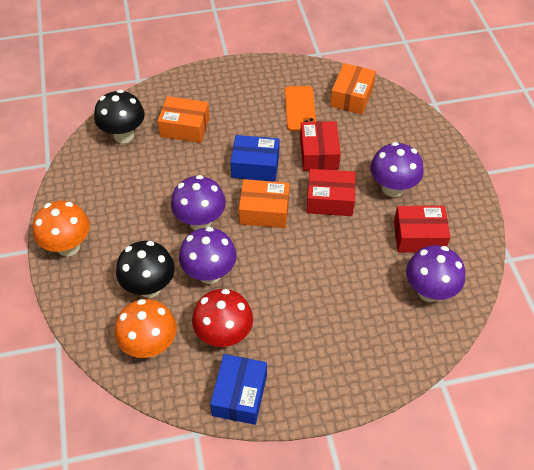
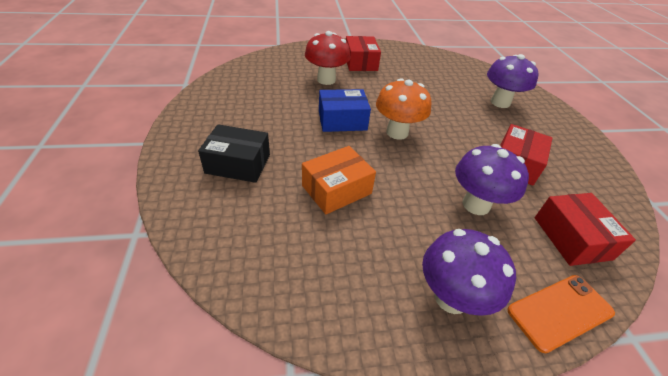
black box: none = 0 -> [198,124,270,183] = 1
black mushroom: [94,90,145,143] [116,241,175,298] = 2 -> none = 0
blue box: [210,354,267,425] [231,135,280,182] = 2 -> [319,89,371,132] = 1
orange box: [158,96,210,143] [239,179,290,228] [330,63,376,115] = 3 -> [302,146,376,214] = 1
orange mushroom: [33,201,90,257] [115,299,177,358] = 2 -> [376,78,431,140] = 1
purple mushroom: [171,175,226,230] [179,227,237,284] [370,142,424,197] [406,245,465,302] = 4 -> [422,229,516,316] [455,144,529,215] [487,54,539,108] = 3

